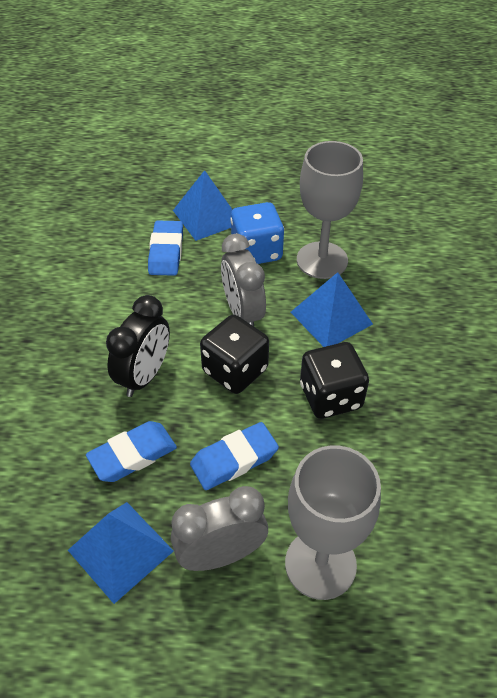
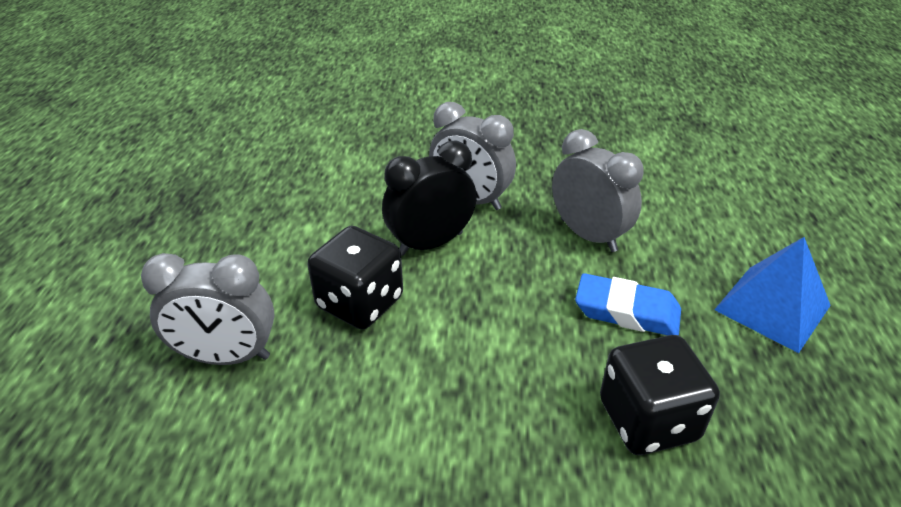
blue dice: [230,202,284,264] = 1 -> none = 0
blue eraser: [86,421,177,482] [148,220,183,276] [190,422,279,490] = 3 -> [575,273,681,335] = 1
blue pyramid: [68,502,174,604] [173,170,233,241] [291,272,373,347] = 3 -> [714,237,831,353] = 1
grey clock: [171,486,268,571] [221,234,266,326] = 2 -> [141,253,275,365] [429,102,516,210] [552,129,644,252] = 3
grey goblet: [285,445,381,600] [297,141,363,279] = 2 -> none = 0

